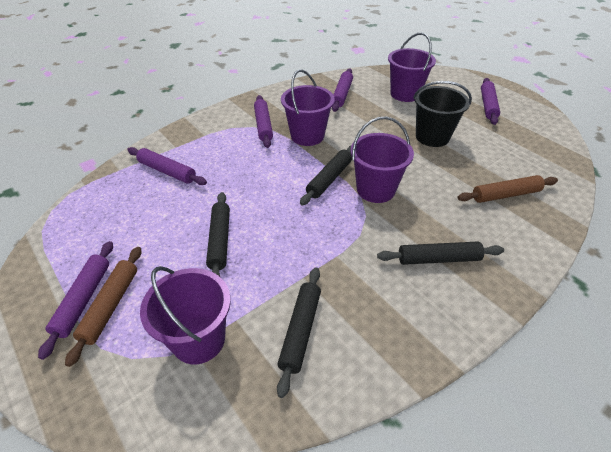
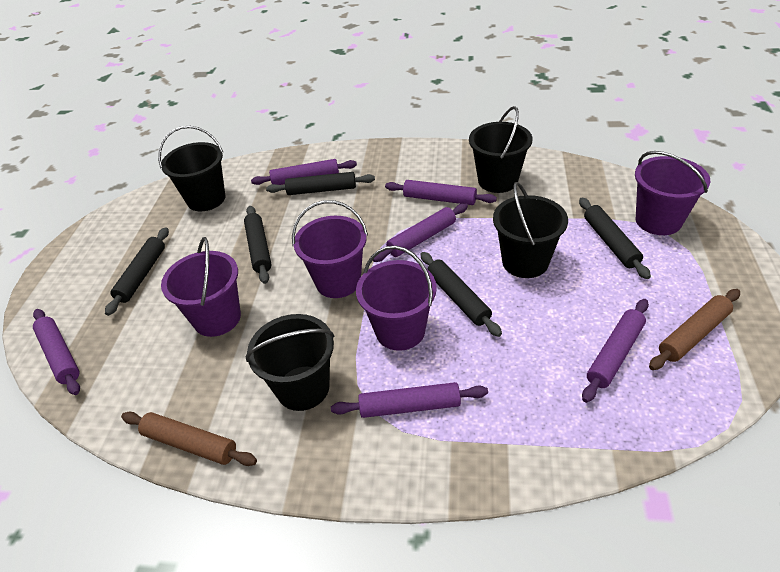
black bucket: [413,81,472,147] = 1 -> [158,126,226,211] [245,314,335,411] [469,106,533,193] [493,182,568,278] = 4
black rolling pin: [206,192,230,276] [277,267,321,398] [300,145,352,206] [377,241,504,265] = 4 -> [105,227,169,316] [244,206,271,284] [266,172,375,195] [420,252,502,337] [579,197,651,279] = 5
purple rolling pin: [38,241,113,360] [127,147,207,185] [254,95,273,148] [332,68,353,112] [481,78,500,125] = 5 -> [33,309,80,395] [251,159,357,185] [331,382,488,418] [373,203,468,262] [385,180,497,205] [582,299,649,403] = 6

